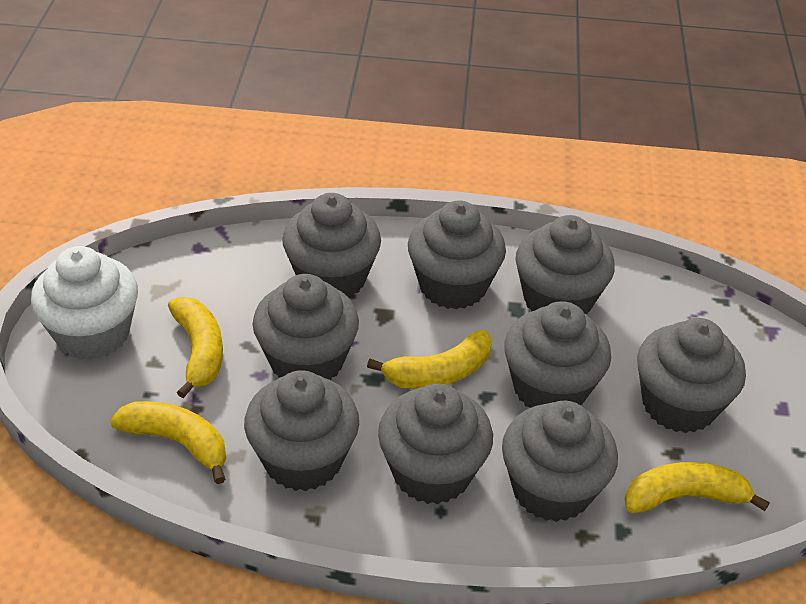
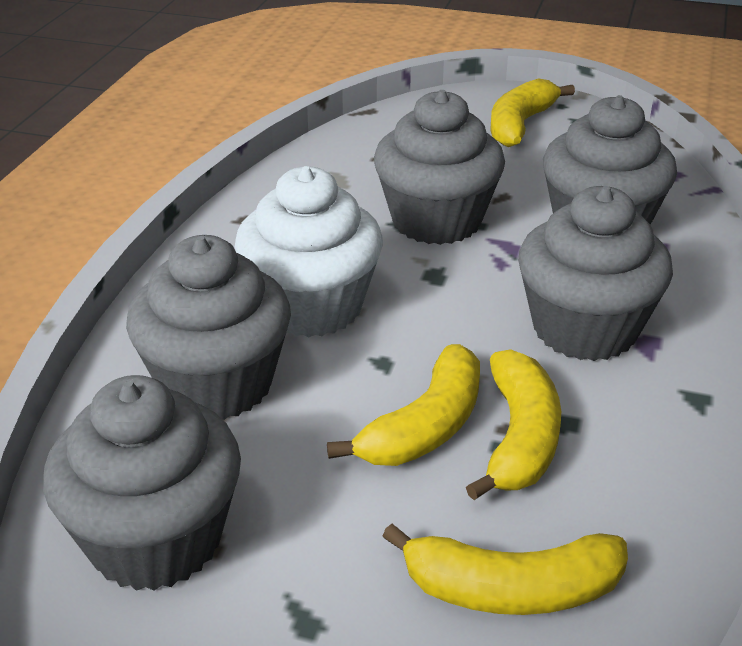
grey cupcake: [244,370,359,491] [253,274,359,380] [282,193,381,297] [378,383,493,504] [408,200,506,309] [502,401,618,522] [504,301,611,408] [516,215,615,315] [637,318,746,433] = 9 -> [43,375,241,591] [126,235,291,420] [374,90,505,245] [518,186,673,361] [543,95,677,225] = 5

